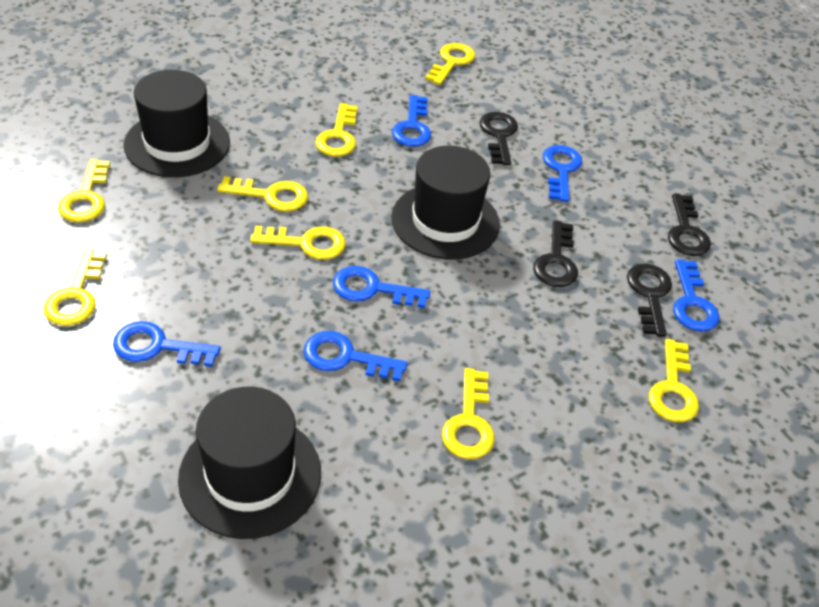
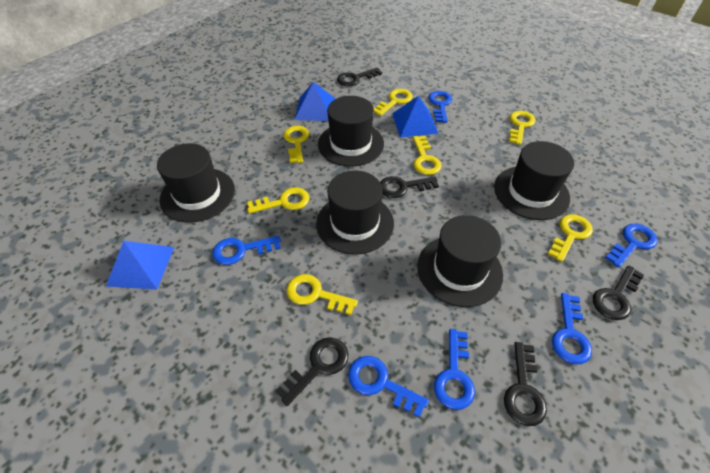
black hat: [123,70,230,177] [178,387,321,539] [391,146,500,260] = 3 -> [157,143,235,223] [316,170,394,255] [318,96,384,167] [417,215,503,307] [494,141,574,220] = 5
black key: [479,112,518,165] [533,220,578,287] [627,264,672,337] [668,193,711,256] = 4 -> [276,337,348,406] [337,67,382,86] [380,176,439,198] [504,342,547,426] [593,265,644,320] = 5
blue pyramid: none = 0 -> [106,241,174,290] [295,82,335,121] [392,96,439,137] = 3
yellow key: [44,249,107,326] [58,159,110,222] [217,176,308,212] [250,225,346,260] [315,103,358,156] [425,43,475,85] [442,368,494,459] [649,339,699,422] = 8 -> [247,187,310,214] [283,126,309,163] [287,274,358,315] [374,89,413,116] [413,136,442,175] [509,111,536,145] [548,214,593,262] = 7

